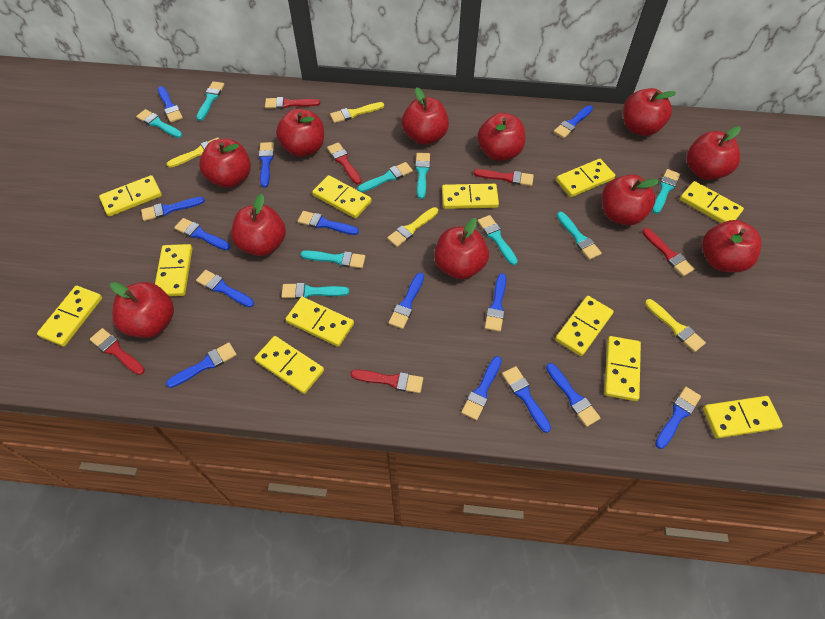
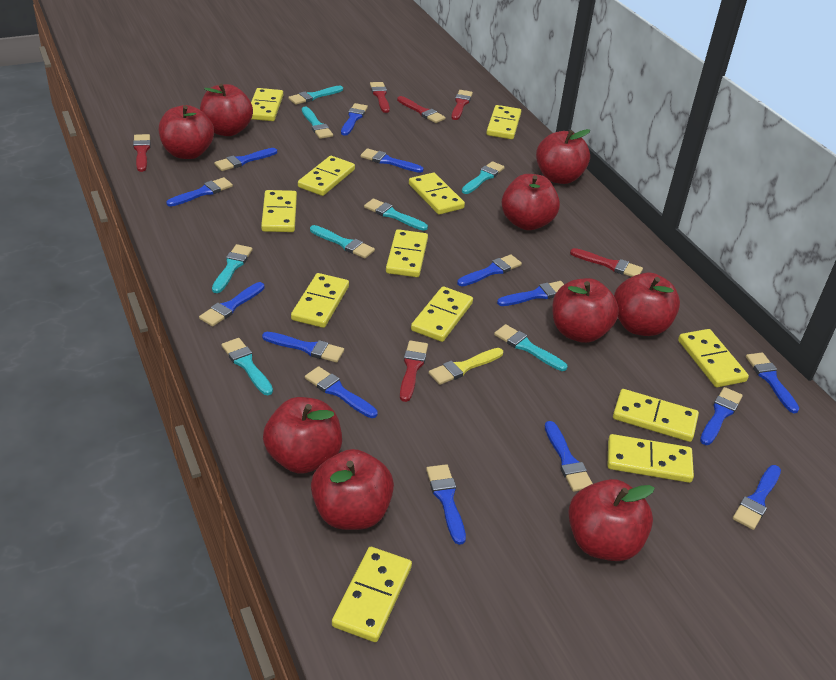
red apple: [110,282,174,338] [199,139,251,188] [231,194,286,256] [276,109,324,157] [402,87,449,145] [434,218,489,279] [477,113,525,161] [602,174,659,225] [623,88,676,136] [687,126,741,180] [702,220,761,272] = 11 -> [159,105,214,159] [200,83,253,136] [263,397,342,474] [311,449,394,530] [502,174,560,230] [536,129,590,184] [552,278,619,343] [568,479,655,561] [614,273,680,336] = 9
turquoise brush: [136,109,182,138] [196,81,225,121] [281,283,349,299] [301,250,365,268] [357,162,413,192] [415,153,430,199] [478,215,518,265] [557,212,602,260] [652,169,680,214] = 9 -> [212,244,253,293] [221,338,273,395] [288,86,343,105] [302,107,333,139] [310,225,375,259] [364,198,428,231] [462,161,505,194] [494,324,567,371] = 8
yellow brush: [167,137,219,168] [330,102,384,123] [387,207,438,247] [645,299,706,352] = 4 -> [429,348,503,385] = 1

